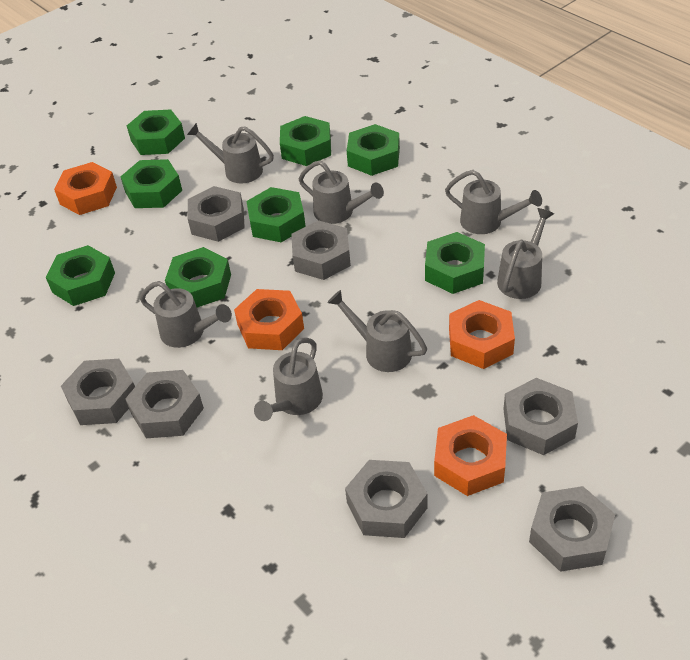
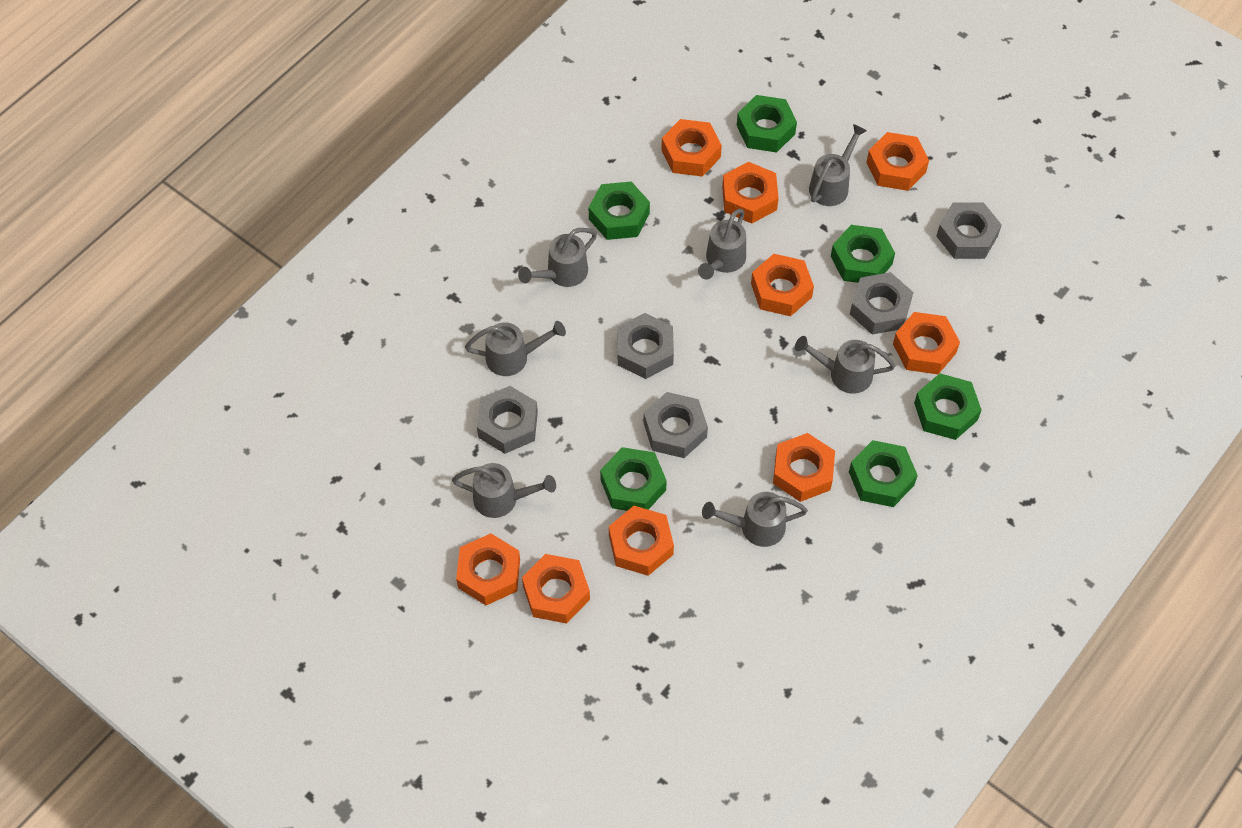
green nut: [46,245,115,306] [120,159,182,208] [127,109,185,155] [165,247,231,308] [247,187,306,242] [280,116,331,166] [347,124,400,176] [425,232,485,294] = 8 -> [589,181,650,240] [600,447,667,511] [737,95,797,152] [831,225,895,283] [849,440,918,507] [914,373,982,440] = 6
grey nut: [61,359,135,425] [125,370,204,438] [188,186,245,242] [291,220,351,280] [345,460,428,538] [503,378,578,455] [529,486,615,572] = 7 -> [477,386,538,454] [617,313,674,379] [644,392,708,458] [850,272,913,334] [936,202,1002,259] = 5
orange nut: [54,162,117,215] [234,289,304,350] [434,415,507,496] [449,300,515,369] = 4 -> [456,533,520,605] [522,554,590,624] [609,506,674,576] [661,119,722,177] [722,162,779,224] [751,254,814,316] [773,433,835,502] [866,132,929,191] [893,312,960,374] = 9

